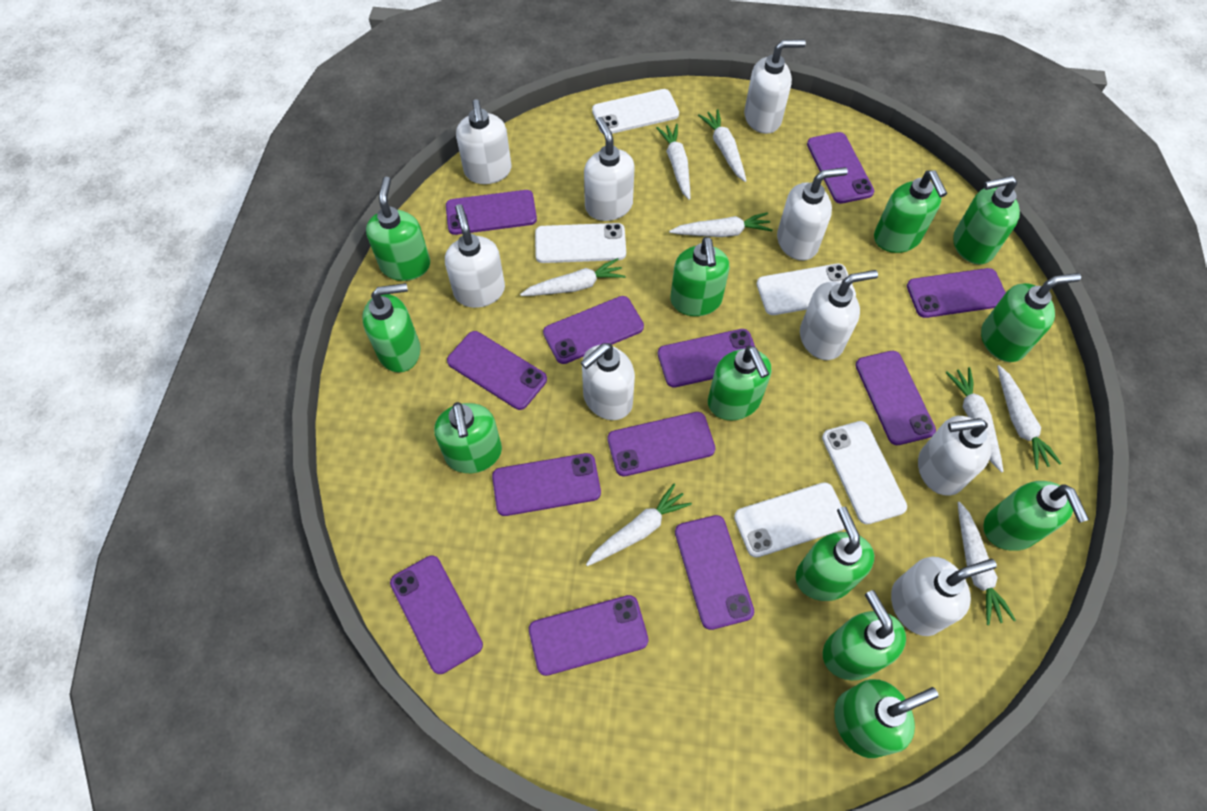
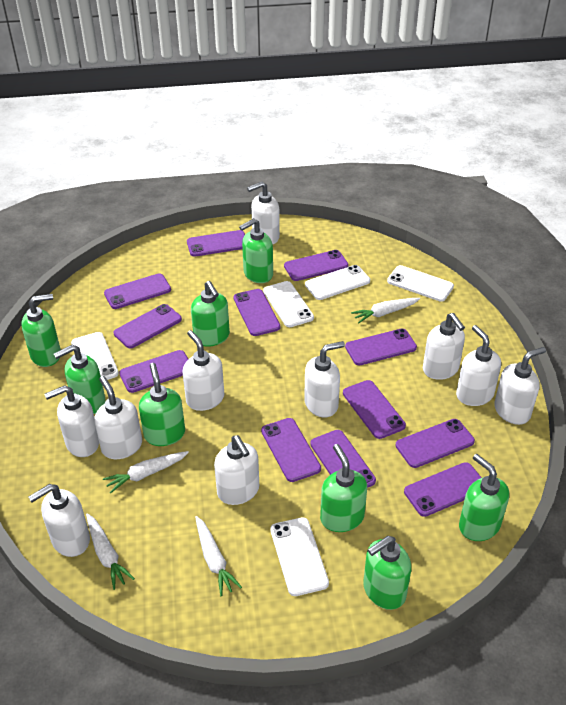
green soap dispenser: [362,283,421,372] [366,177,430,281] [434,402,502,473] [671,237,730,316] [708,346,771,420] [796,507,874,601] [823,590,906,680] [834,679,938,758] [874,171,947,253] [953,176,1020,265] [981,273,1081,362] [983,481,1089,551] = 12 -> [21,294,61,367] [54,345,106,414] [139,363,185,446] [191,281,230,347] [239,218,273,283] [320,444,367,532] [363,536,411,610] [459,454,509,541] = 8
white carrot: [520,258,625,296] [586,484,692,566] [656,124,690,200] [669,212,773,237] [698,109,746,182] [945,367,1004,473] [958,502,1016,625] [997,365,1061,470] = 8 -> [86,513,135,590] [103,451,189,494] [195,516,242,596] [351,298,420,323] = 4
white soap dispenser: [445,204,505,308] [456,99,511,184] [581,343,635,420] [584,117,635,221] [744,39,806,134] [777,167,848,261] [800,270,878,360] [891,557,997,636] [918,416,991,496] = 9 -> [28,484,90,557] [44,385,99,457] [94,376,142,459] [183,330,224,411] [214,435,259,505] [247,182,280,245] [304,341,345,418] [423,313,465,380] [456,325,501,406] [494,347,546,425] = 10

